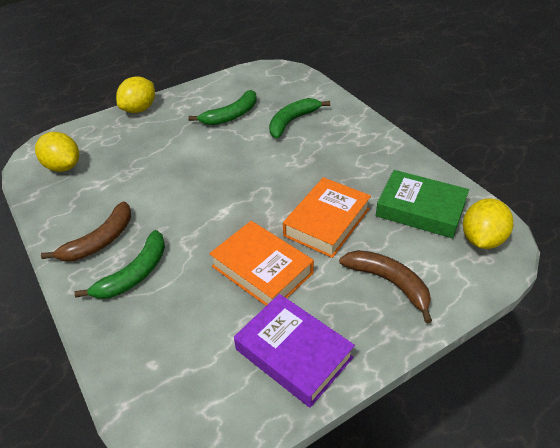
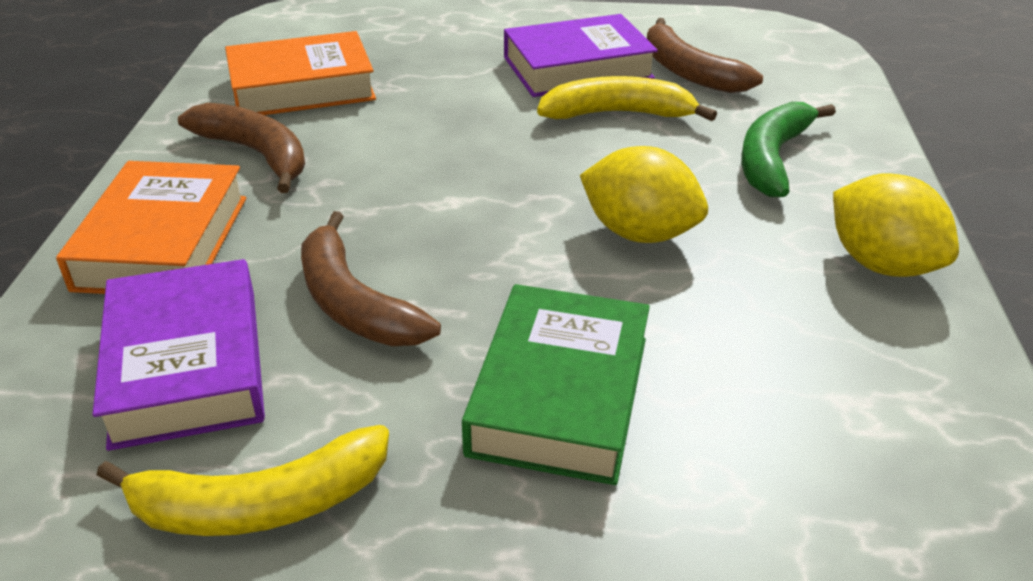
brown banana: [41,201,131,261] [339,250,432,323] = 2 -> [178,103,305,193] [301,211,441,346] [647,18,763,93] = 3
green banana: [74,230,165,299] [188,90,257,125] [269,98,330,138] = 3 -> [741,102,836,197] = 1
purple book: [234,294,355,408] = 1 -> [92,259,265,451] [504,14,658,97] = 2
yellow banana: none = 0 -> [97,425,389,536] [537,76,717,121] = 2
yellow lemon: [35,132,79,172] [116,76,155,113] [463,198,513,249] = 3 -> [580,146,708,243] [833,173,959,277] = 2

